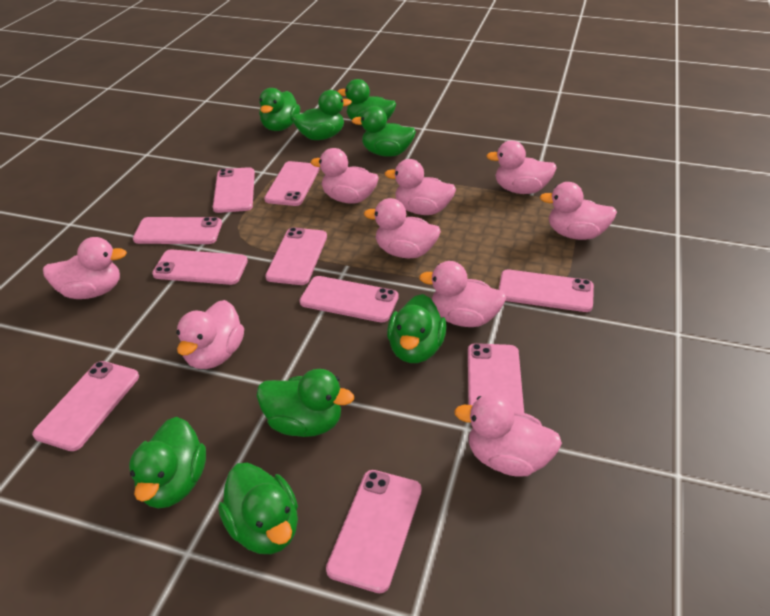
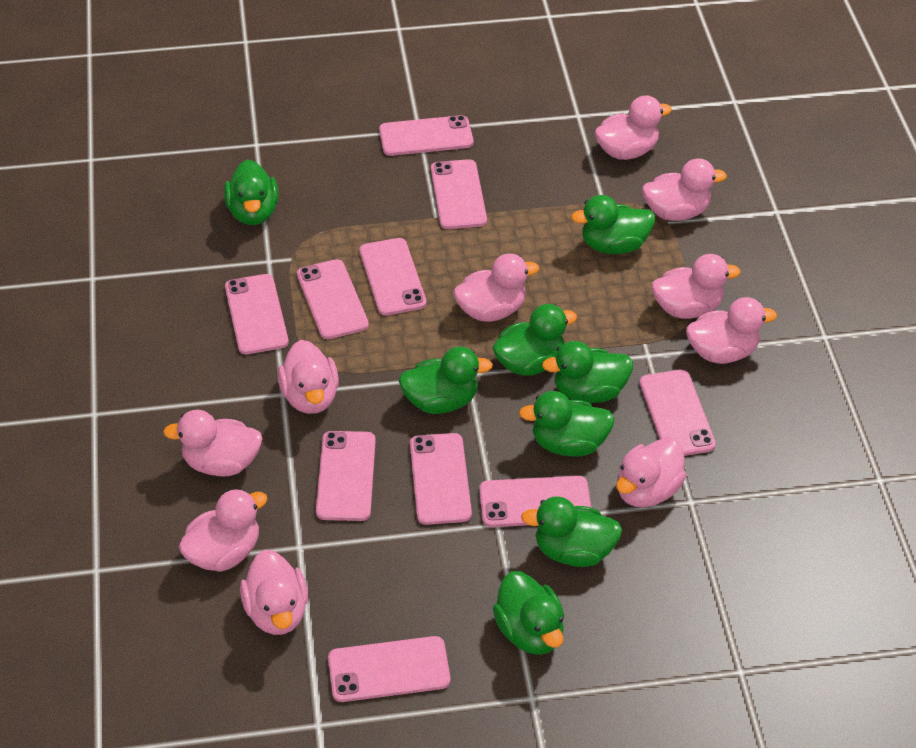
pink duck: [43,237,127,299] [176,300,244,369] [311,148,379,204] [364,198,441,258] [385,159,456,215] [419,261,506,327] [454,394,562,477] [486,141,557,194] [540,182,617,240] = 9 -> [163,410,263,477] [179,489,268,572] [240,550,308,635] [278,340,339,414] [453,253,539,322] [594,95,672,160] [616,437,686,508] [642,158,727,221] [652,254,741,319] [686,297,777,364] = 10

